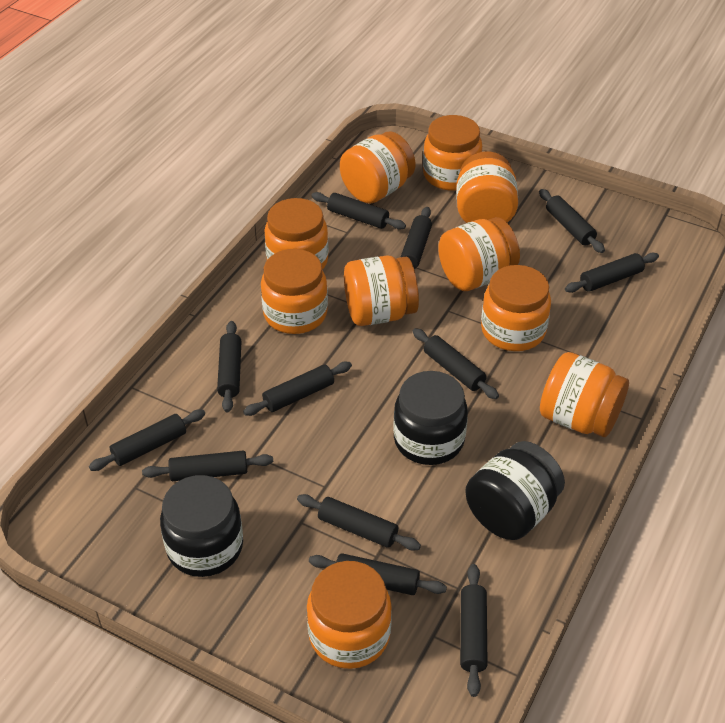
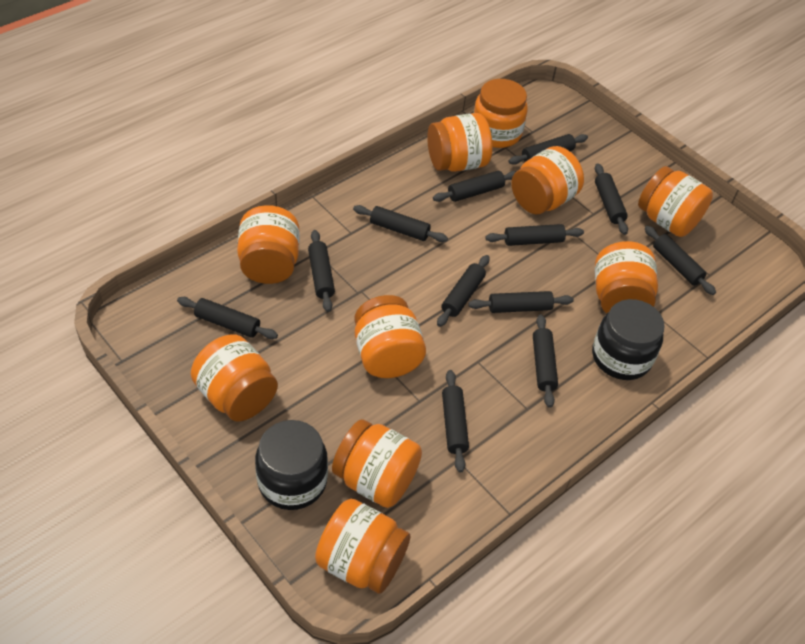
black jar: [160,475,243,577] [393,371,468,465] [465,441,565,540] = 3 -> [255,420,328,510] [592,299,665,380] = 2

